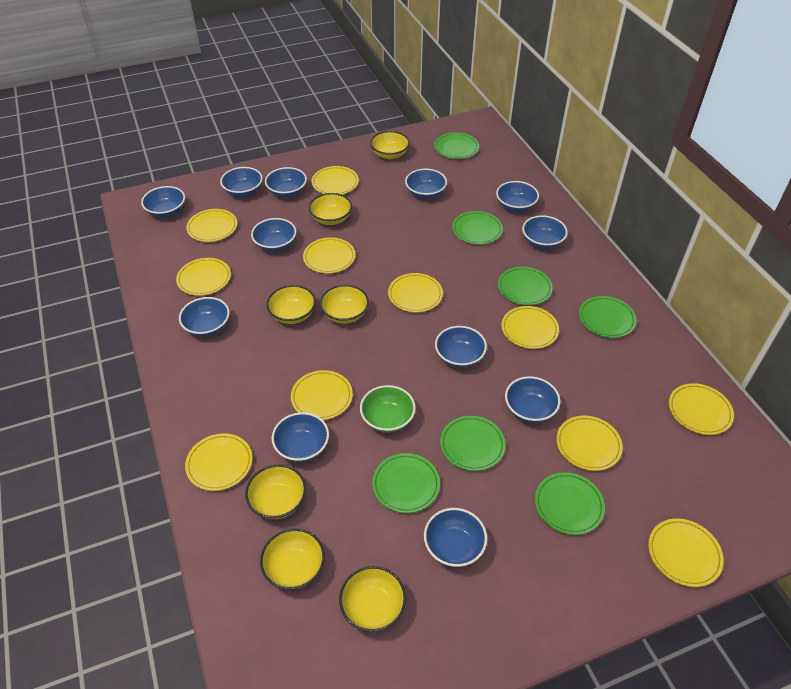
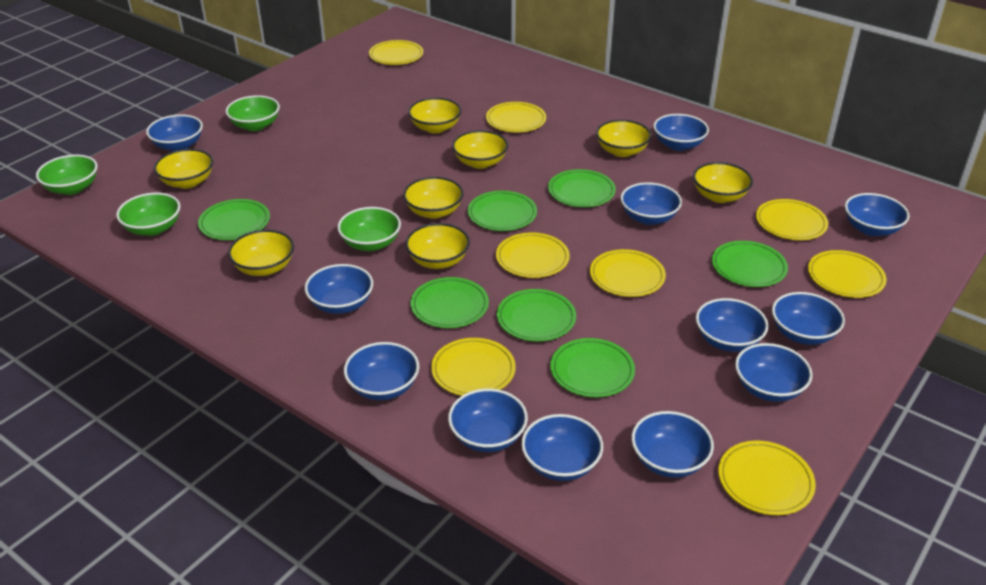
green bowl: [360,385,416,433] = 1 -> [36,155,98,195] [116,192,181,236] [226,95,280,131] [338,207,401,251] = 4
yellow bowl: [245,464,306,519] [260,528,325,590] [266,285,316,324] [309,193,352,225] [320,285,369,324] [339,566,406,632] [370,131,410,159] = 7 -> [154,149,213,189] [228,230,294,276] [403,177,464,219] [405,223,470,269] [408,98,462,133] [452,130,508,169] [596,120,652,157] [693,162,753,203] = 8
yellow plate: [176,258,231,296] [185,433,252,491] [186,209,237,242] [291,370,353,420] [303,237,355,274] [311,166,359,195] [388,273,443,313] [501,306,559,349] [556,416,623,471] [648,519,724,587] [669,383,734,435] = 11 -> [369,40,423,65] [431,338,516,396] [486,102,546,132] [496,232,570,278] [590,249,666,297] [718,441,816,515] [756,199,828,240] [808,250,886,298] = 8

